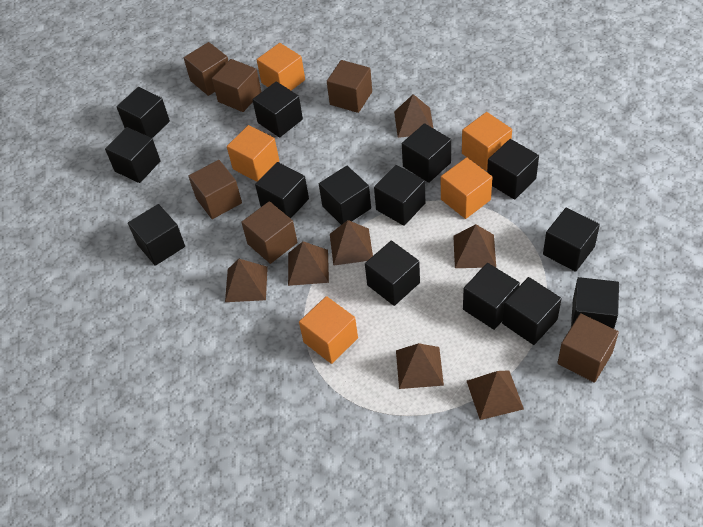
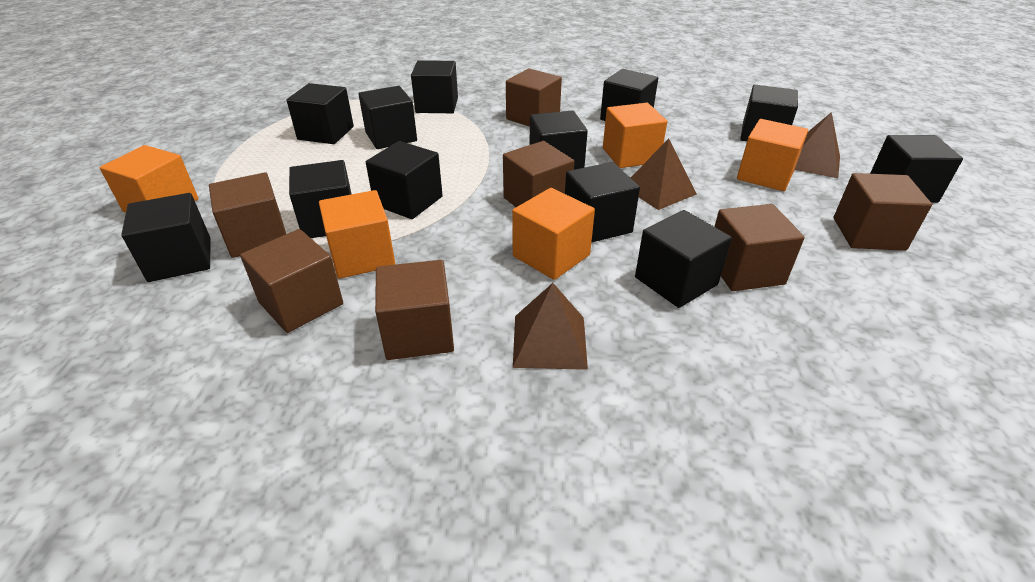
black cube: [105,127,161,183] [116,87,170,138] [128,204,185,266] [252,81,303,137] [255,162,309,218] [319,166,371,225] [365,241,420,306] [374,165,425,226] [402,123,451,183] [463,263,520,330] [487,139,539,199] [502,277,562,345] [543,208,600,272] [571,277,619,329] = 14 -> [121,193,211,282] [287,83,354,144] [289,160,352,238] [358,86,417,149] [366,141,443,219] [411,60,458,113] [529,110,588,170] [565,162,640,243] [600,69,658,121] [635,210,732,308] [740,85,798,141] [870,135,963,203] = 12
brown cube: [184,42,228,96] [188,160,242,219] [212,59,261,112] [241,201,297,264] [327,60,372,113] [557,313,619,383] = 6 -> [209,172,286,258] [240,229,343,333] [375,260,454,360] [503,141,574,207] [506,69,562,127] [714,204,805,291] [833,173,932,251] = 7
brown pyramid: [225,259,268,302] [288,241,329,286] [330,220,373,266] [394,94,433,138] [396,343,444,389] [453,224,496,268] [467,370,524,420] = 7 -> [513,283,588,370] [631,138,697,210] [795,112,840,178] = 3

